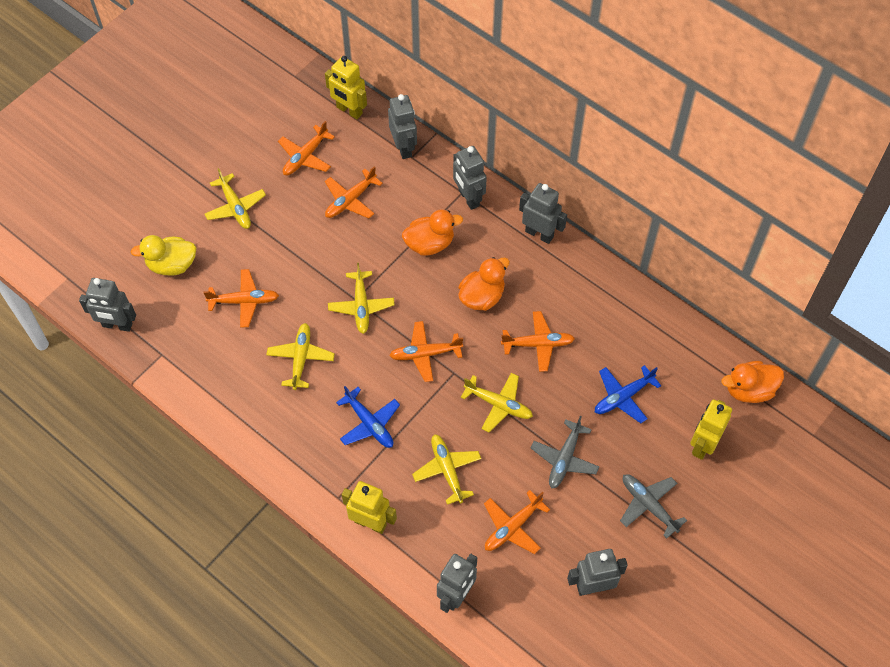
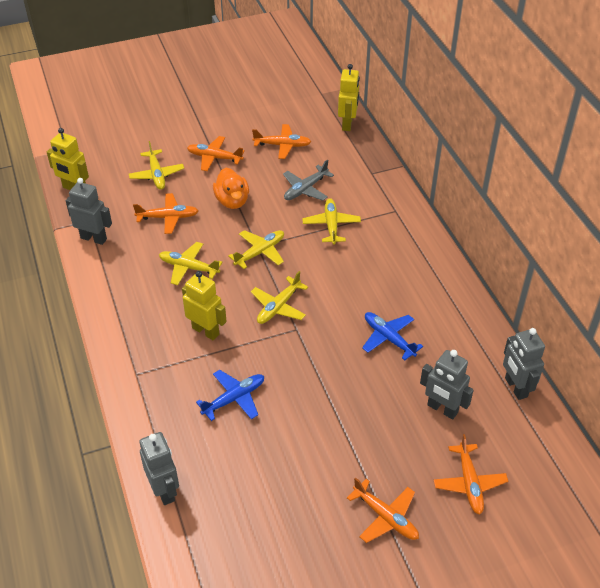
grey plane: [531,416,600,488] [620,474,687,539] = 2 -> [283,160,334,201] = 1
grey robot: [79,278,136,332] [388,94,417,159] [437,554,477,613] [453,146,487,210] [519,183,567,244] [567,549,628,596] = 6 -> [66,178,112,245] [140,432,179,505] [420,350,474,419] [503,328,545,400] = 4
orange duck: [402,209,463,256] [458,257,510,311] [722,361,784,403] = 3 -> [213,167,249,209] = 1
orange plane: [203,269,279,328] [278,121,335,175] [325,166,383,218] [389,321,463,382] [484,490,550,554] [501,311,575,372] = 6 -> [133,193,198,234] [187,136,245,171] [252,124,311,159] [347,477,419,543] [434,434,508,515] = 5
yellow duck: [131,235,196,276] = 1 -> none = 0

